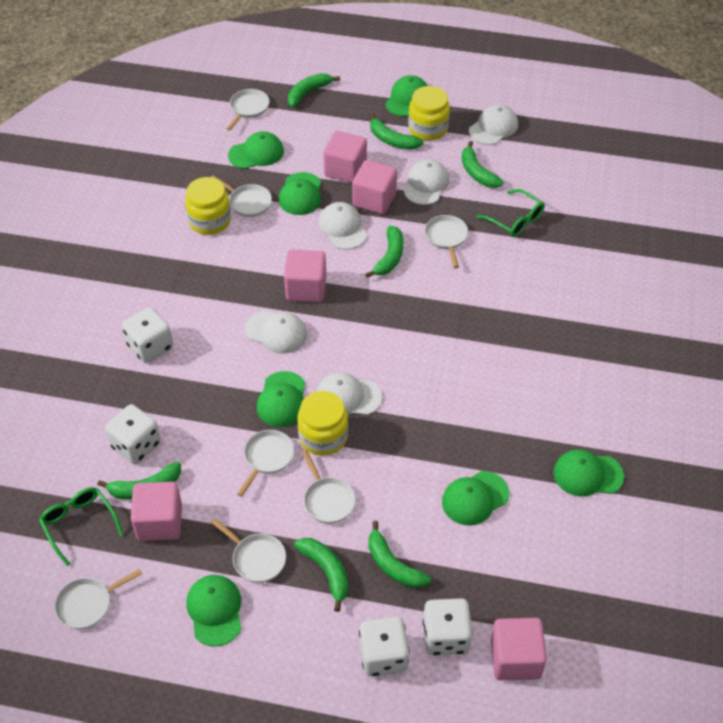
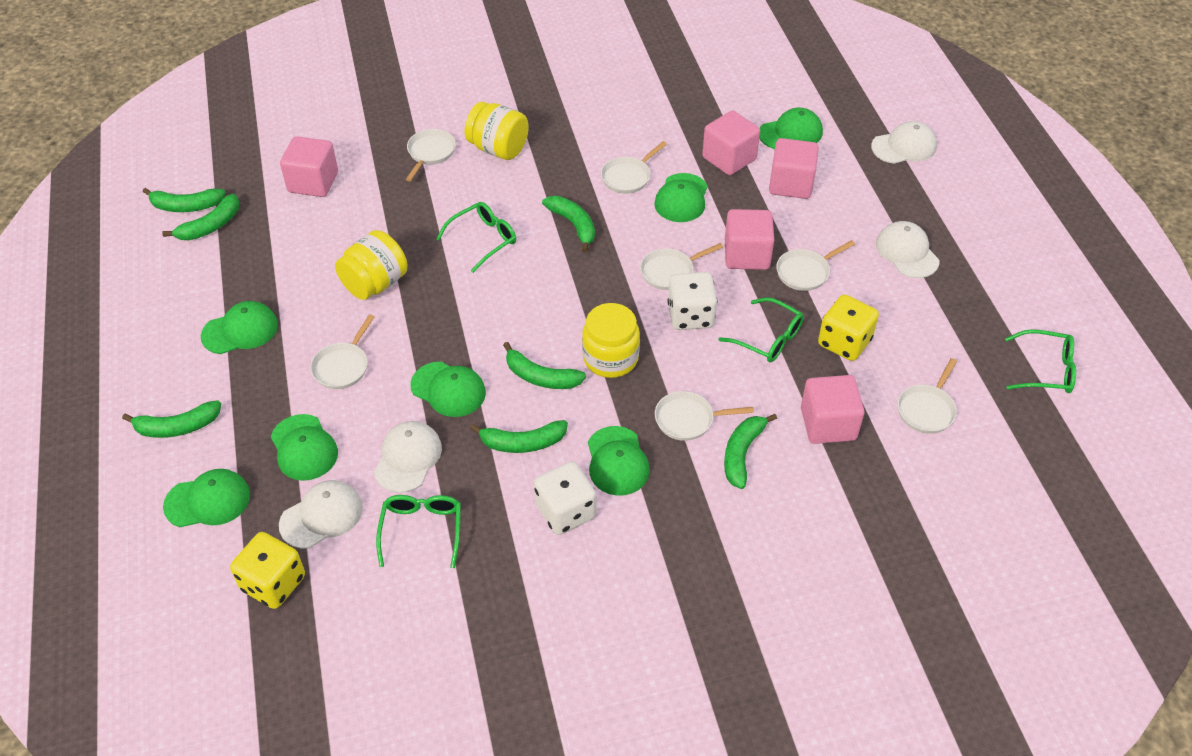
green glasses: [39,487,123,567] [477,189,545,237] = 2 -> [376,495,461,568] [437,202,516,273] [718,297,804,362] [1005,329,1076,393] = 4
white cap: [245,311,307,354] [317,372,382,415] [318,202,367,250] [404,159,449,205] [469,104,518,145] = 5 -> [279,480,363,549] [374,421,442,493] [871,121,937,164] [876,221,940,278] = 4
white dice: [105,404,161,464] [122,307,173,363] [359,617,410,677] [423,598,473,655] = 4 -> [534,461,596,535] [668,272,717,330] = 2
yellow dice: none = 0 -> [230,532,305,609] [818,295,879,361] = 2

